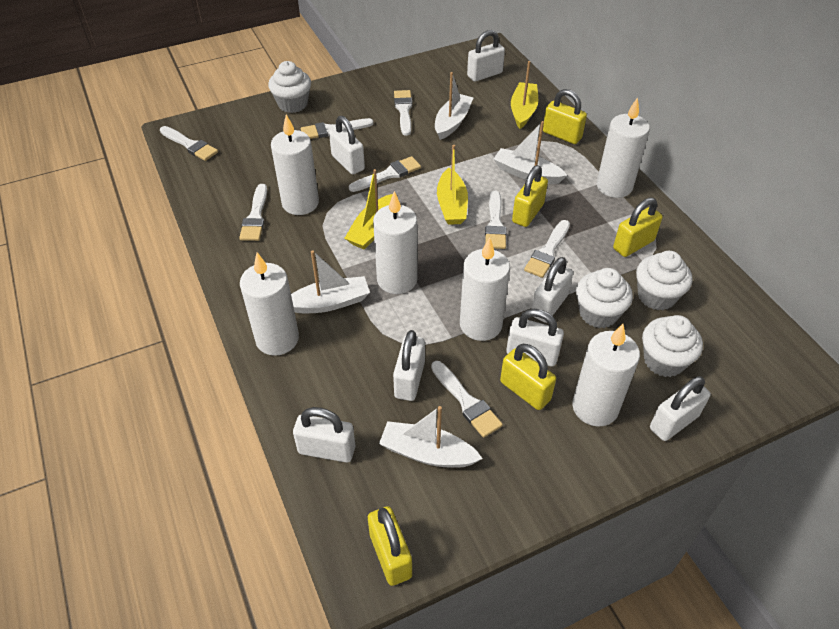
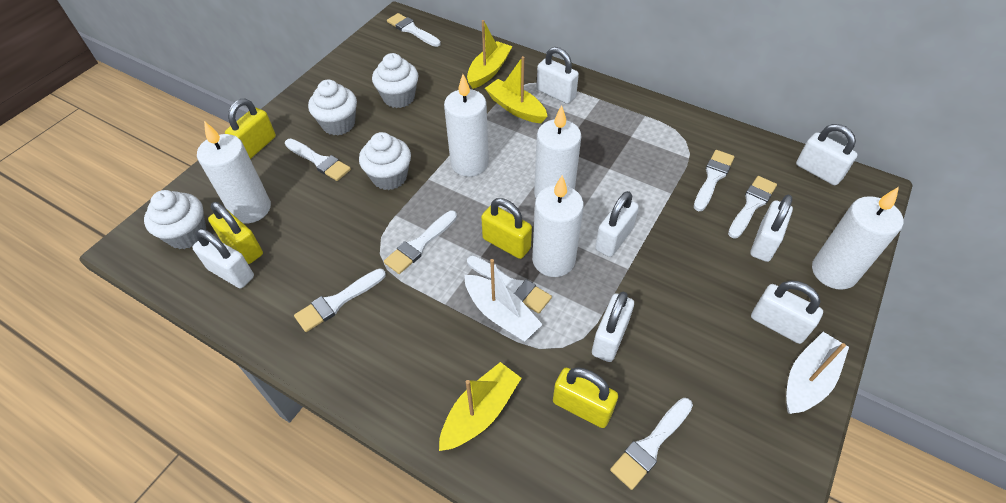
white boat: [291,250,370,313] [379,406,483,468] [435,72,473,140] [493,121,567,184] = 4 -> [465,259,543,341] [786,332,849,414] = 2
white candle: [240,252,299,356] [271,114,319,215] [373,191,418,294] [460,237,510,341] [572,324,640,427] [597,97,650,198] = 6 -> [197,121,271,223] [444,74,489,177] [532,175,584,277] [534,105,581,197] [812,187,904,290] = 5
yellow padlock: [368,506,412,586] [500,344,556,410] [512,165,548,227] [543,89,587,144] [613,197,663,257] = 5 -> [208,202,263,264] [225,99,276,159] [481,198,532,259] [553,367,618,428] = 4

